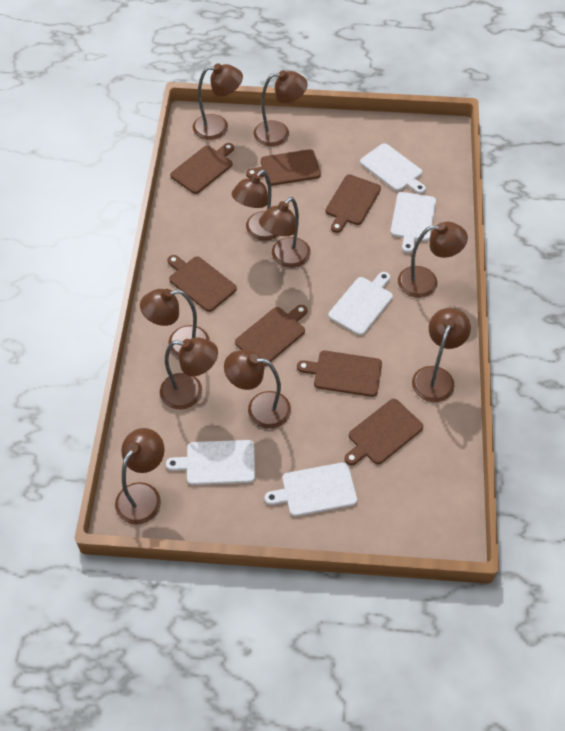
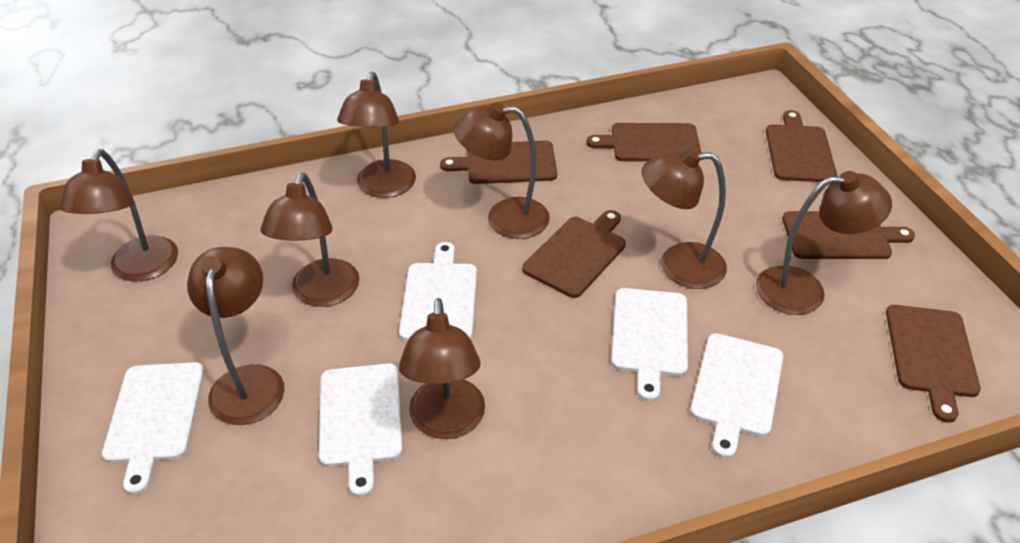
brown cutting board: [167,255,237,312] [170,143,234,194] [235,305,308,367] [246,149,321,186] [297,351,382,397] [325,174,381,233] [344,399,423,465] = 7 -> [440,140,557,184] [522,210,626,298] [587,123,702,162] [766,110,837,182] [782,211,915,259] [886,305,981,423] = 6
brown lamp: [115,428,165,524] [140,289,210,358] [160,338,218,409] [193,63,243,140] [224,350,291,429] [232,170,278,241] [254,70,308,146] [259,197,311,268] [398,222,468,298] [412,308,471,402] = 10 -> [59,149,178,282] [187,247,285,425] [260,173,360,307] [337,72,416,198] [399,298,485,439] [453,102,550,239] [642,148,727,289] [756,171,892,315] = 8

